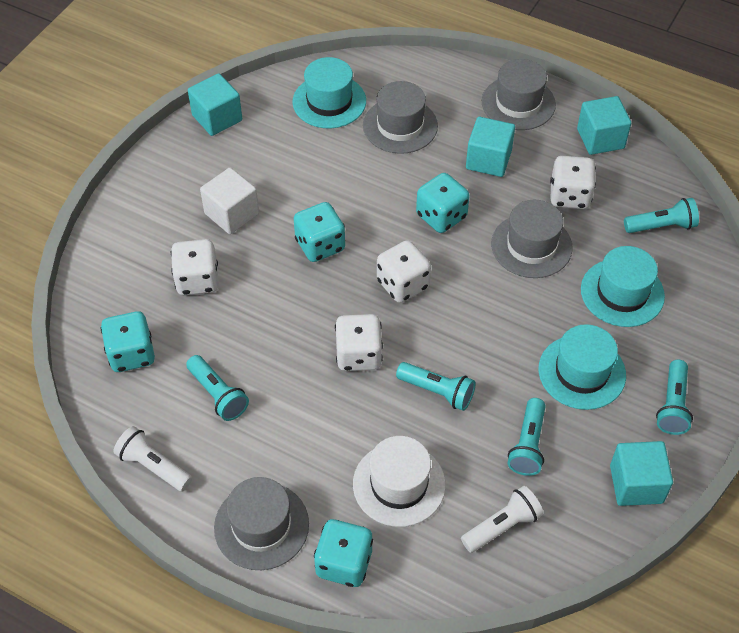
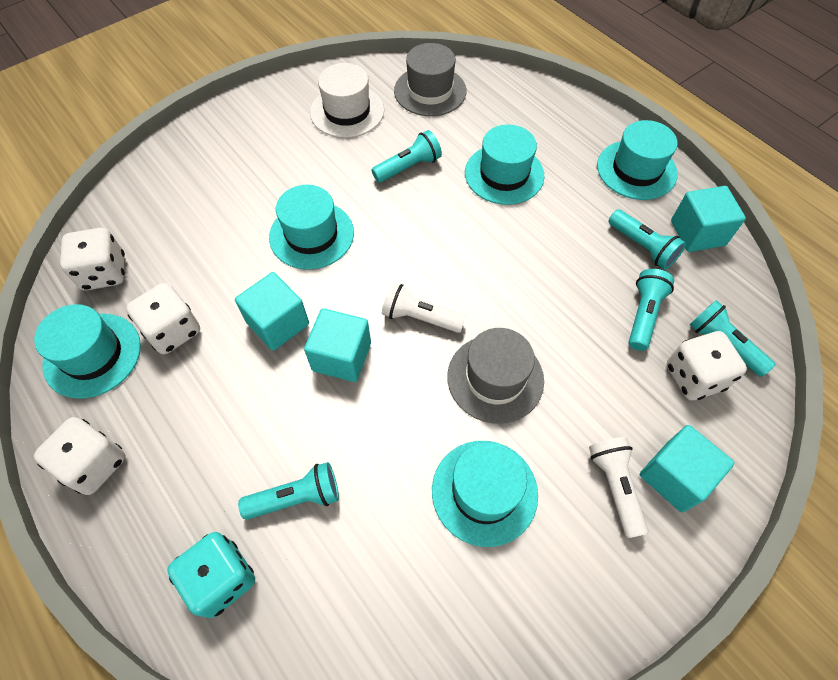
grey hat: [214,477,309,570] [363,81,438,154] [482,59,556,130] [491,200,573,278] = 4 -> [394,43,467,116] [447,328,544,424] = 2
turquoise dice: [101,311,155,372] [294,202,345,262] [314,519,373,587] [416,173,470,233] = 4 -> [167,532,255,618] = 1
turquoise hat: [292,57,366,128] [538,324,626,410] [581,246,665,327] = 3 -> [34,304,141,399] [269,185,354,270] [432,441,538,547] [465,125,544,205] [597,120,678,200] = 5
white cube: [200,168,259,234] = 1 -> none = 0

